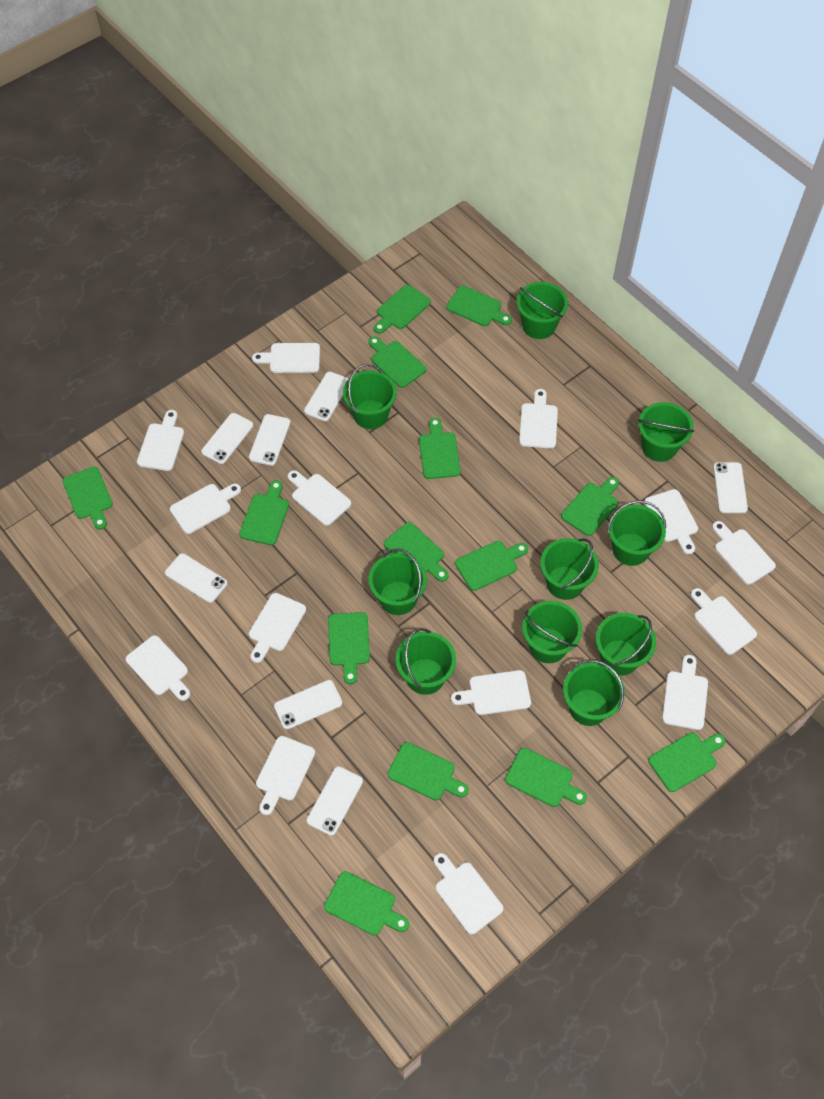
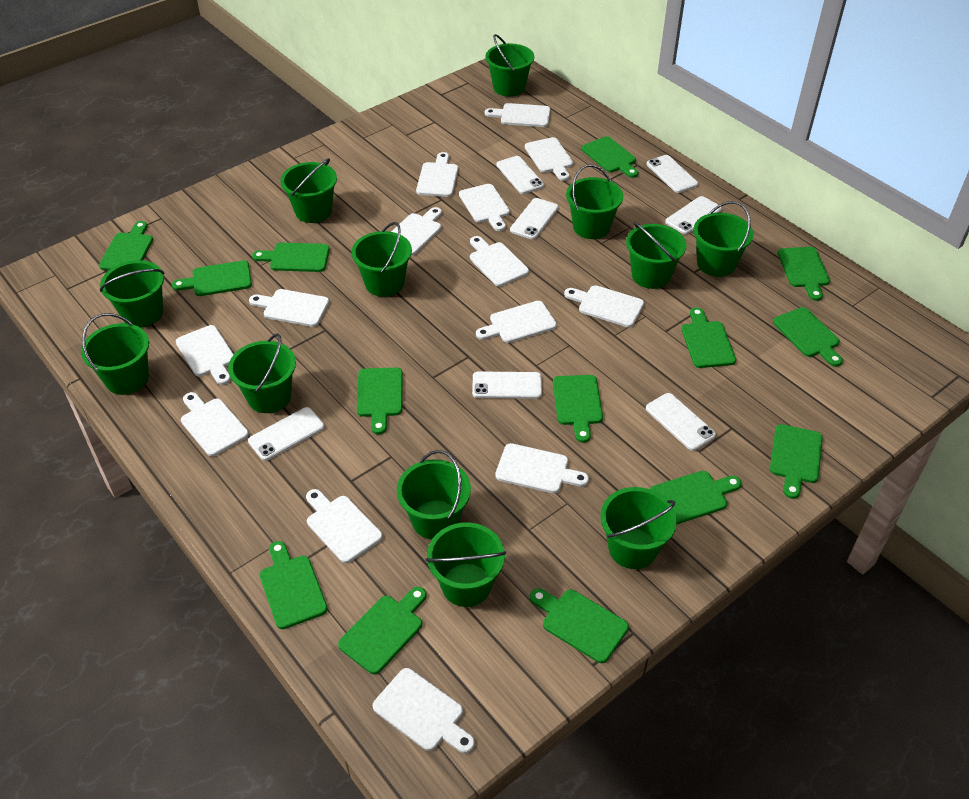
green bucket: [343,364,397,429] [368,548,427,615] [396,628,456,695] [516,282,568,339] [522,601,582,663] [540,538,599,600] [563,660,625,726] [596,613,656,676] [607,500,666,566] [638,402,694,462] = 10 -> [81,313,149,395] [100,260,165,328] [228,333,296,413] [280,158,337,223] [351,222,412,297] [397,450,471,540] [426,523,506,607] [485,34,534,97] [566,164,623,239] [600,487,677,569] [626,221,686,289] [694,201,753,277] = 12

